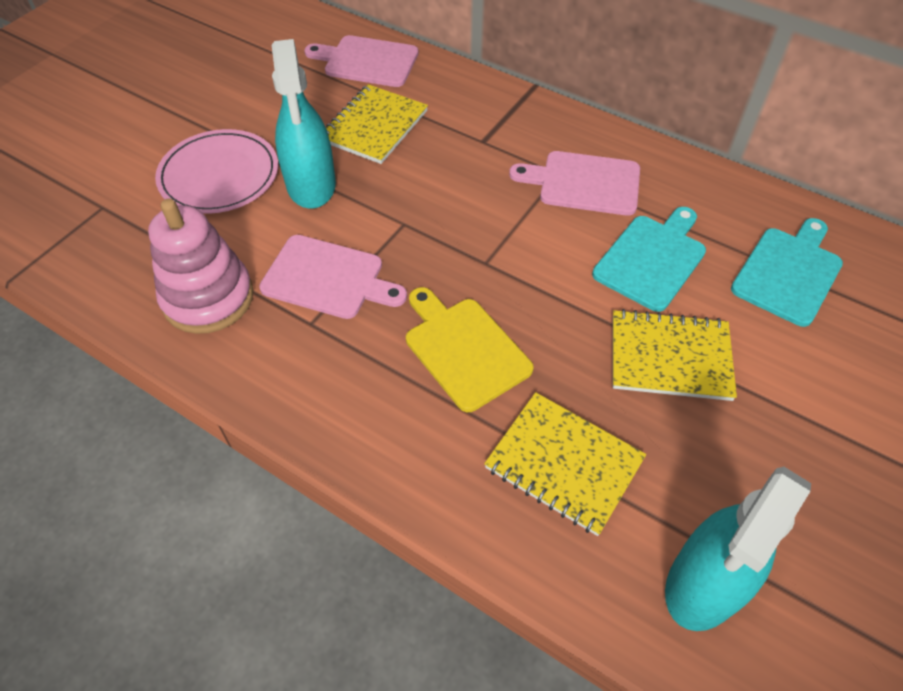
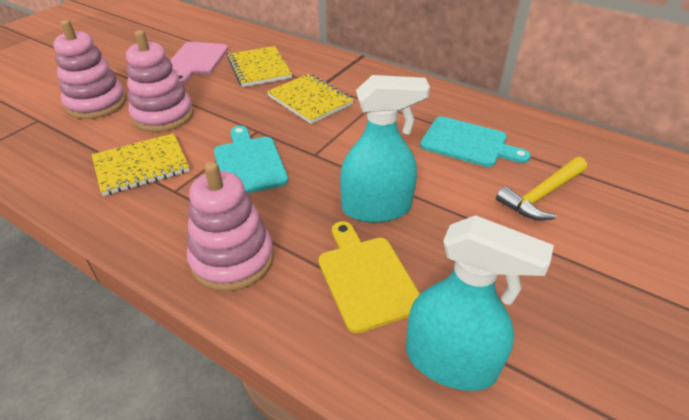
pink cutting board: [259,235,407,319] [304,35,419,87] [509,151,640,216] = 3 -> [170,42,228,84] = 1
pink plate: [155,129,278,214] = 1 -> none = 0
pink stacking toy: [148,199,253,334] = 1 -> [53,20,127,119] [126,30,194,132] [187,162,274,292] = 3
yellow hammer: none = 0 -> [496,157,587,220] = 1

